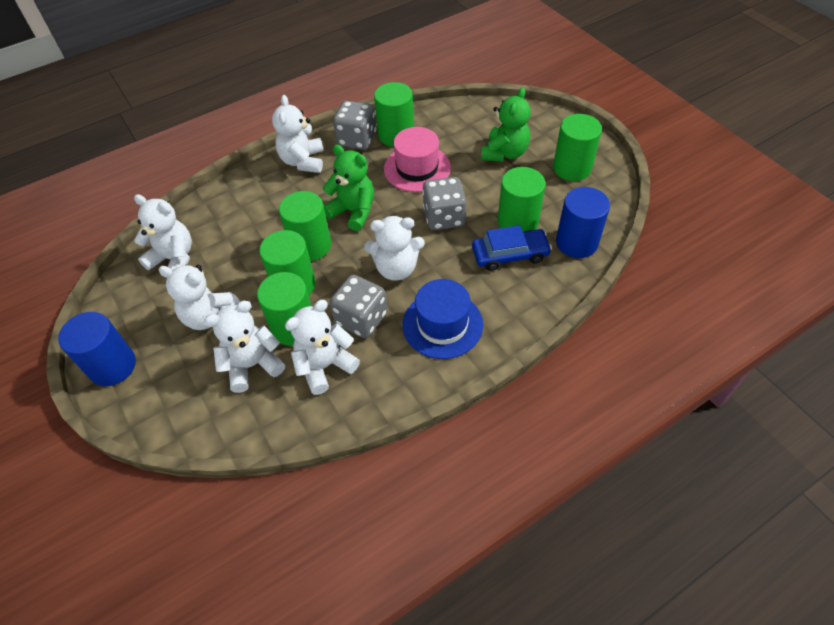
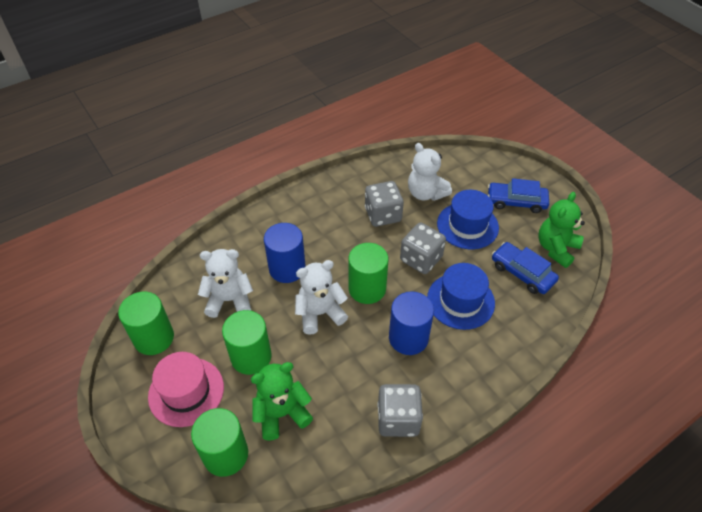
blue car: [472,225,552,271] = 1 -> [488,178,549,213] [492,242,559,294] = 2
blue hat: [402,279,483,359] = 1 -> [427,263,495,330] [437,190,499,249] = 2
green cylinder: [257,272,311,346] [259,230,316,295] [279,191,331,261] [374,82,414,147] [498,167,546,232] [553,114,602,181] = 6 -> [118,292,174,355] [191,408,248,477] [222,310,272,375] [348,243,388,304] = 4
white teddy bear: [134,194,192,270] [158,264,240,330] [204,301,285,393] [272,95,324,173] [285,300,360,395] [364,216,425,281] = 6 -> [198,249,253,318] [295,260,348,335] [408,143,452,201] = 3

